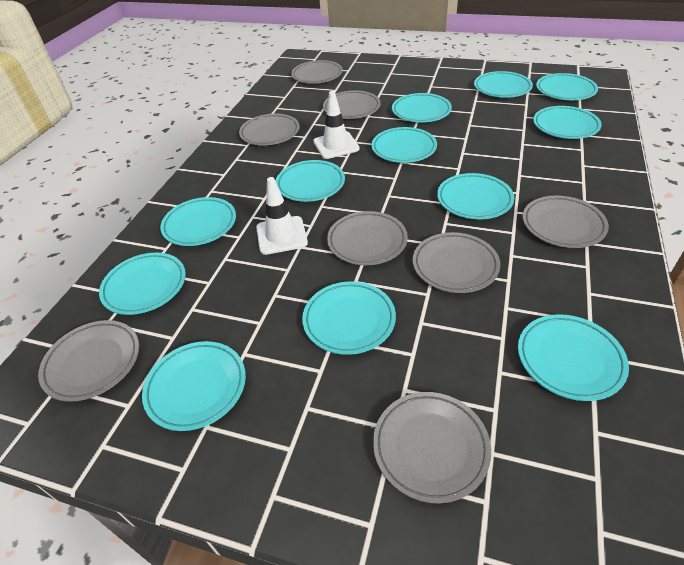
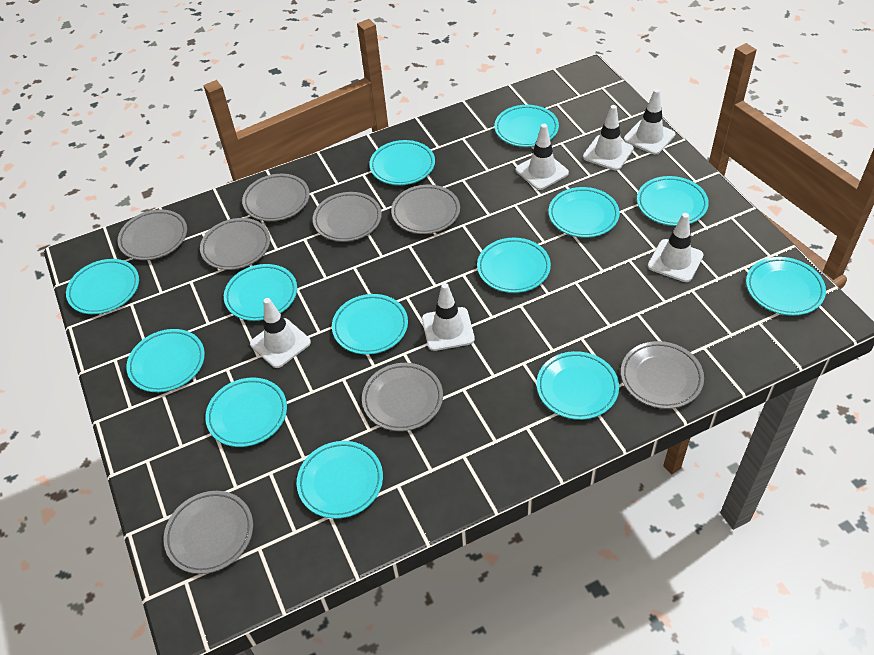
turquoise plate: [99,253,186,315] [142,341,246,431] [160,197,236,246] [276,160,345,202] [302,281,396,355] [372,127,437,163] [392,93,452,122] [437,173,514,219] [474,71,533,98] [518,314,629,401] [533,106,602,139] [536,73,598,100] = 12 -> [66,259,139,314] [126,329,205,392] [205,378,287,447] [224,264,297,321] [297,441,383,519] [332,294,408,355] [369,140,435,185] [477,238,551,293] [494,105,559,147] [537,351,619,420] [548,187,620,238] [637,176,709,226] [746,257,826,316] = 13
white traffic cone: [256,177,308,255] [313,91,359,159] = 2 -> [250,298,311,368] [422,283,475,351] [516,124,569,190] [583,105,634,170] [624,89,675,154] [648,213,704,282] = 6

